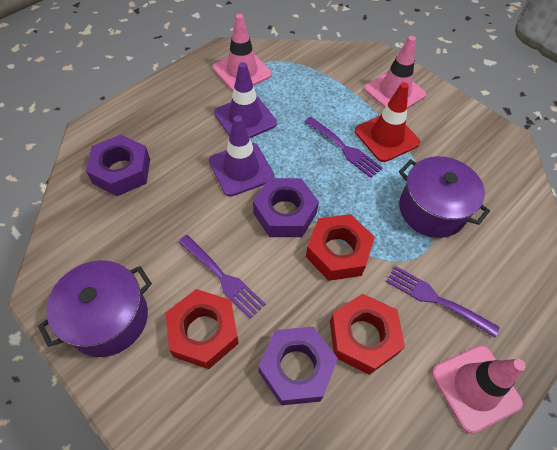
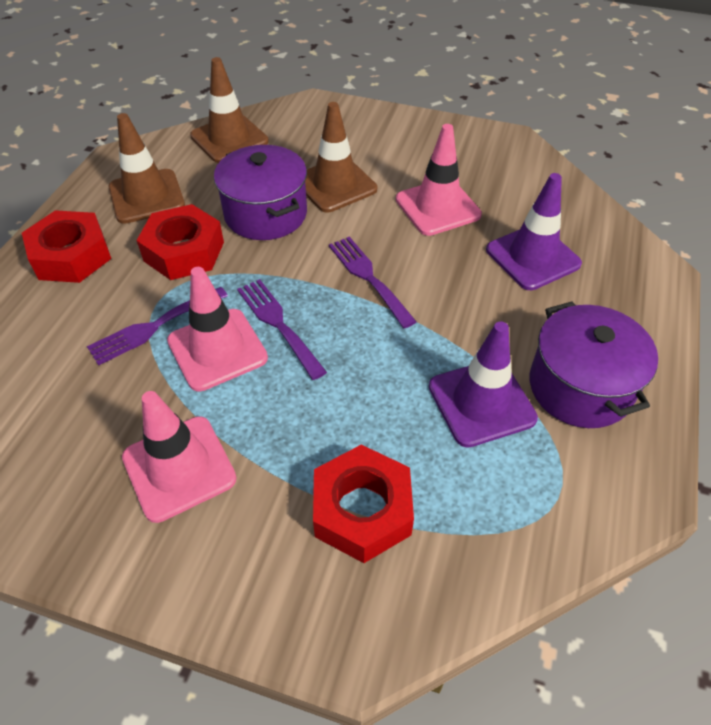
brown traffic cone: none = 0 -> [109,113,185,224] [190,57,269,163] [305,102,377,212] = 3
purple nut: [86,135,150,196] [253,178,319,237] [258,327,338,405] = 3 -> none = 0
red traffic cone: [355,82,420,162] = 1 -> none = 0

